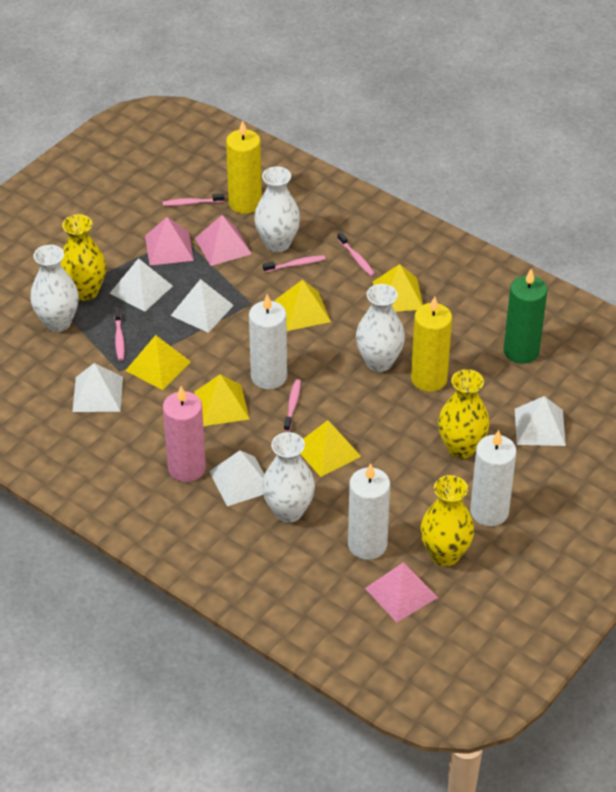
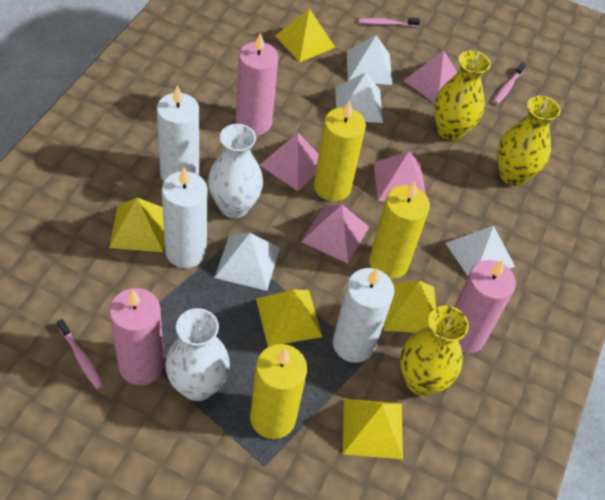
green candle: [504,269,547,364] = 1 -> none = 0
pink candle: [163,386,206,482] = 1 -> [109,288,164,385] [236,32,278,136] [454,260,516,353] = 3
pink pyramid: [145,217,194,265] [195,215,252,266] [365,563,438,622] = 3 -> [260,133,319,191] [301,204,369,263] [374,151,426,201] [403,50,458,103] = 4
pink toothbrush: [114,308,125,361] [163,193,225,206] [263,255,325,272] [284,379,301,432] [337,232,375,276] = 5 -> [57,319,103,389] [359,18,420,27] [493,62,526,104] = 3
white pyramid: [72,363,123,412] [110,258,173,312] [171,279,234,333] [209,450,265,506] [515,396,566,446] = 5 -> [214,233,280,291] [335,73,383,123] [347,35,392,85] [446,226,515,276] = 4
white vase: [30,245,79,332] [254,166,300,252] [262,432,315,523] [356,284,405,372] = 4 -> [165,308,230,401] [208,124,263,218] = 2
yellow candle: [226,120,262,214] [411,296,452,392] = 2 -> [250,344,307,439] [314,101,366,201] [369,182,430,279] = 3

